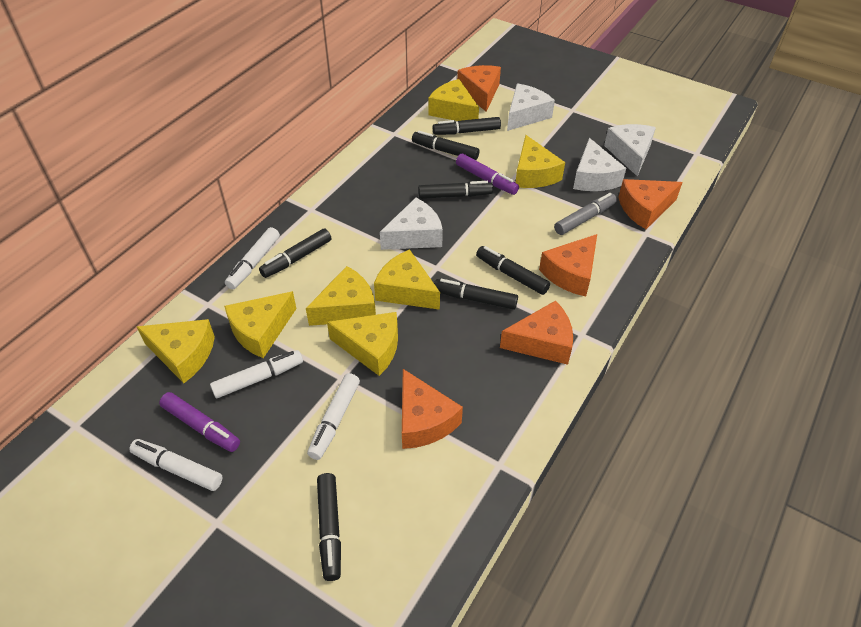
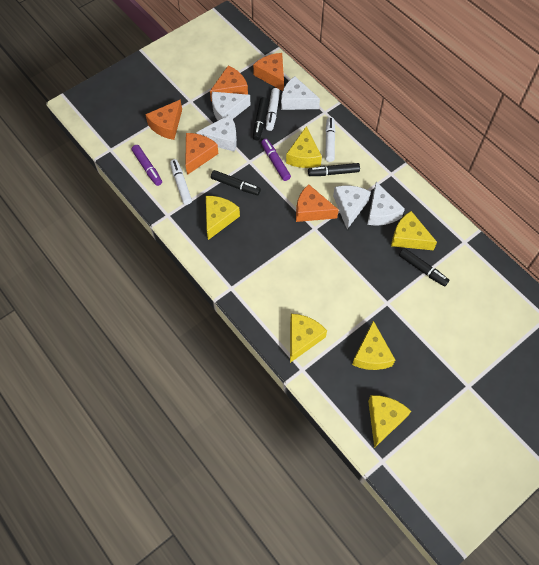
black marker: [259,229,331,278] [317,473,341,581] [412,131,480,160] [418,181,493,199] [433,117,501,135] [434,279,518,310] [476,246,550,295] = 7 -> [211,170,261,195] [253,97,268,140] [308,163,360,176] [399,248,449,286] = 4
grey marker: [554,193,617,235] = 1 -> none = 0
white cheese: [380,198,443,250] [507,84,555,131] [573,138,626,191] [604,124,656,177] = 4 -> [196,115,237,152] [212,92,250,120] [281,76,320,110] [333,186,371,229] [367,182,405,226] = 5
white marker: [129,439,223,491] [210,350,303,398] [225,227,280,289] [307,373,360,460] = 4 -> [170,159,192,205] [266,88,280,131] [325,117,335,162] = 3
yellow cheese: [137,319,215,383] [224,291,297,358] [306,266,376,326] [327,312,398,376] [374,249,440,310] [428,79,479,121] [515,135,565,188] = 7 -> [206,196,240,240] [286,126,322,168] [290,314,327,363] [352,321,395,370] [368,395,411,448] [391,211,437,250] = 6

